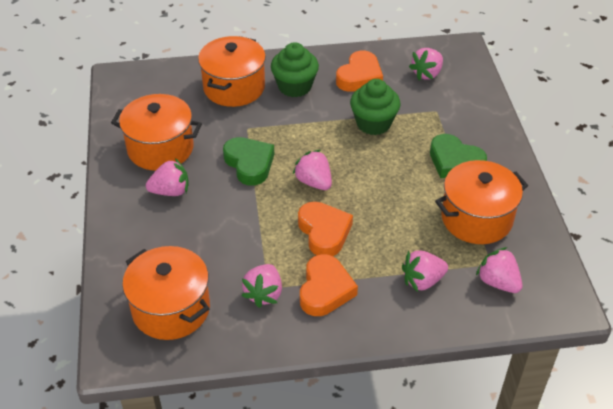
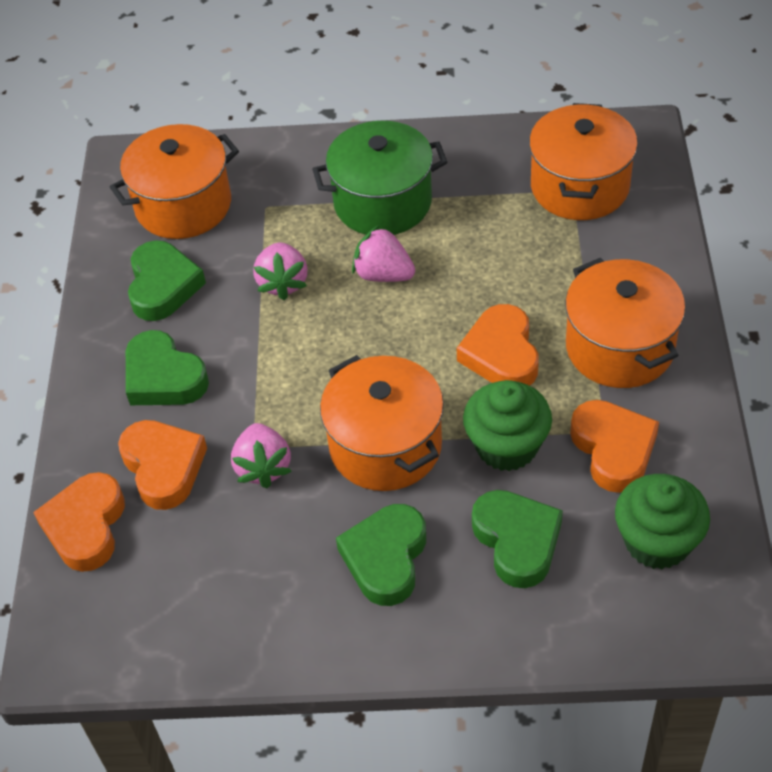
green heart: [223,137,274,186] [430,134,487,178] = 2 -> [126,330,209,405] [128,240,206,321] [336,504,426,606] [472,490,563,588] = 4
green pot: none = 0 -> [312,121,447,235] = 1
orange heart: [298,202,353,256] [300,254,358,316] [336,51,383,92] = 3 -> [33,472,125,572] [118,420,207,510] [457,304,539,386] [570,400,659,493] = 4
pink strawberry: [146,158,188,196] [241,264,282,308] [293,150,332,190] [402,250,448,292] [409,48,443,80] [476,247,522,293] = 6 -> [231,423,292,488] [253,243,307,300] [352,225,415,282] = 3

